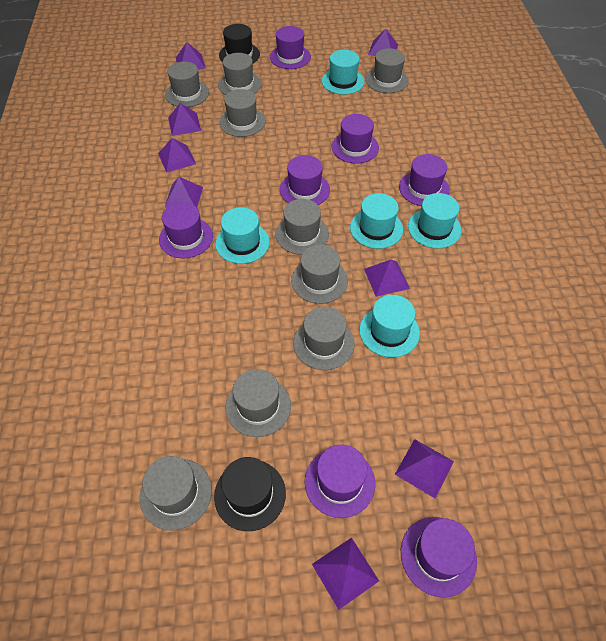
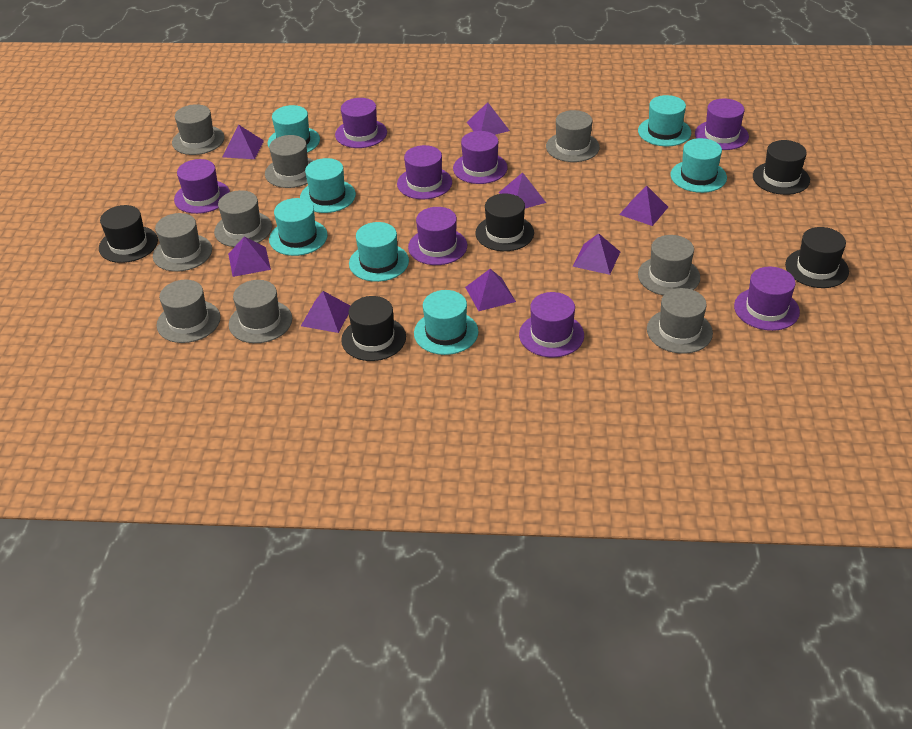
black hat: [214,457,286,531] [219,24,260,63] = 2 -> [99,205,158,263] [341,296,406,361] [476,194,534,251] [753,140,810,195] [785,227,849,288] = 5
purple hat: [159,202,213,258] [270,26,311,69] [280,155,330,205] [305,444,375,518] [332,114,379,164] [399,154,450,206] [401,517,477,598] = 7 -> [174,159,230,214] [335,98,387,148] [397,145,452,199] [408,207,467,265] [453,131,508,184] [519,292,584,357] [695,99,749,150] [734,266,800,331] = 8
turquoise hat: [215,207,270,264] [322,50,365,95] [350,193,403,249] [359,295,420,358] [408,193,462,249] = 5 -> [267,105,320,153] [269,198,328,256] [300,158,356,213] [349,222,409,282] [414,290,478,355] [638,95,691,146] [671,138,727,193] = 7

